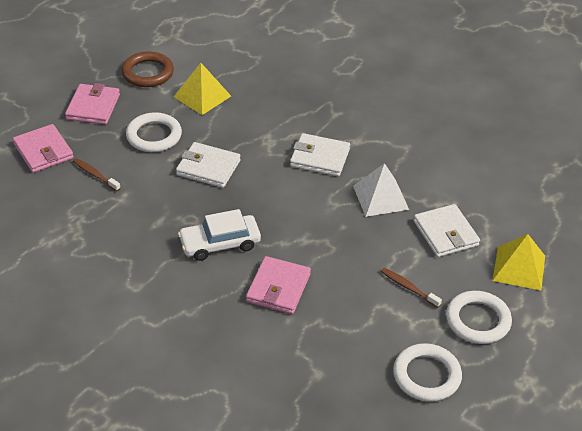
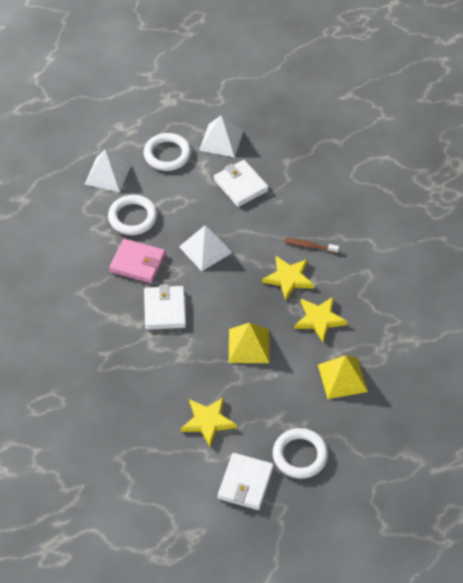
brown ring: [121,51,174,87] = 1 -> none = 0
brown toothbrush: [73,158,121,191] [381,268,442,308] = 2 -> [284,238,339,253] = 1
pink wallet: [13,124,74,173] [65,83,120,124] [246,256,311,314] = 3 -> [109,239,165,283] = 1
white car: [178,209,261,261] = 1 -> none = 0
white pyramid: [353,163,409,217] = 1 -> [85,149,131,192] [179,225,233,271] [199,115,243,157] = 3
yellow star: none = 0 -> [181,397,237,447] [262,256,314,300] [294,297,348,342] = 3

